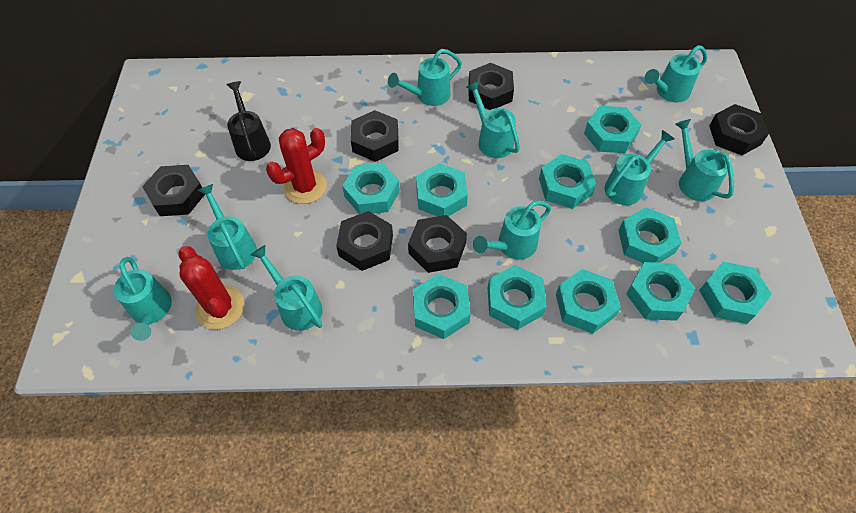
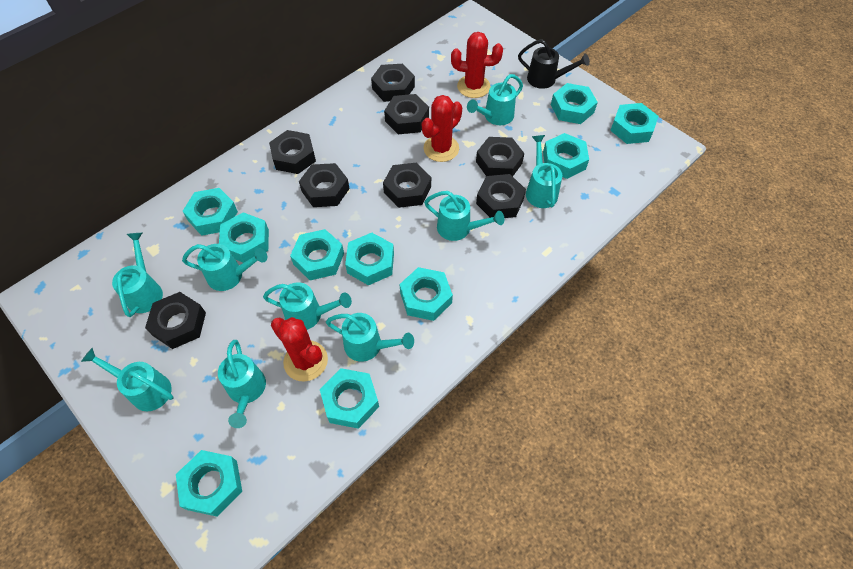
black nut: [142,165,205,216] [336,211,393,271] [351,110,398,162] [408,215,467,273] [468,63,514,110] [709,104,769,155] = 6 -> [145,292,206,349] [269,130,316,174] [299,163,349,207] [371,64,415,102] [383,163,431,208] [384,94,429,134] [476,137,524,176] [476,174,526,218] = 8
red cactus: [178,246,244,329] [266,128,327,204] = 2 -> [271,317,328,381] [422,95,462,162] [451,32,503,98] = 3

